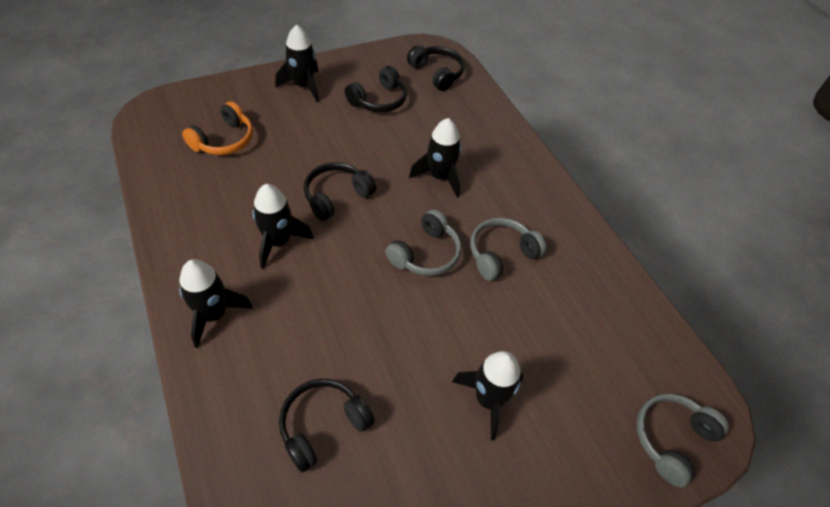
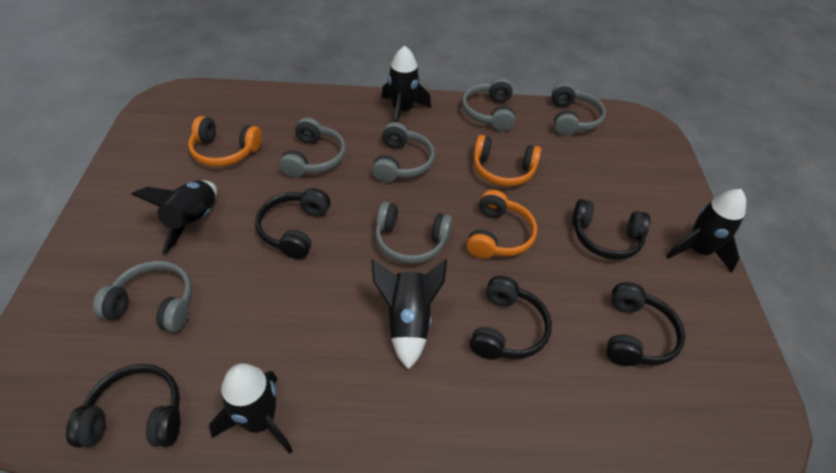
black headphones: [279,379,375,472] [304,162,376,221] [345,66,407,112] [407,45,464,91] = 4 -> [66,364,180,447] [255,188,330,259] [470,276,552,359] [572,199,650,260] [606,282,685,366] = 5
grey headphones: [385,209,461,276] [470,218,547,281] [636,393,729,488] = 3 -> [93,261,192,332] [279,117,346,178] [372,122,435,182] [375,202,452,264] [462,78,515,131] [551,83,606,136] = 6
orange headphones: [182,101,253,155] = 1 -> [188,116,262,167] [466,190,537,259] [473,135,541,187] = 3

